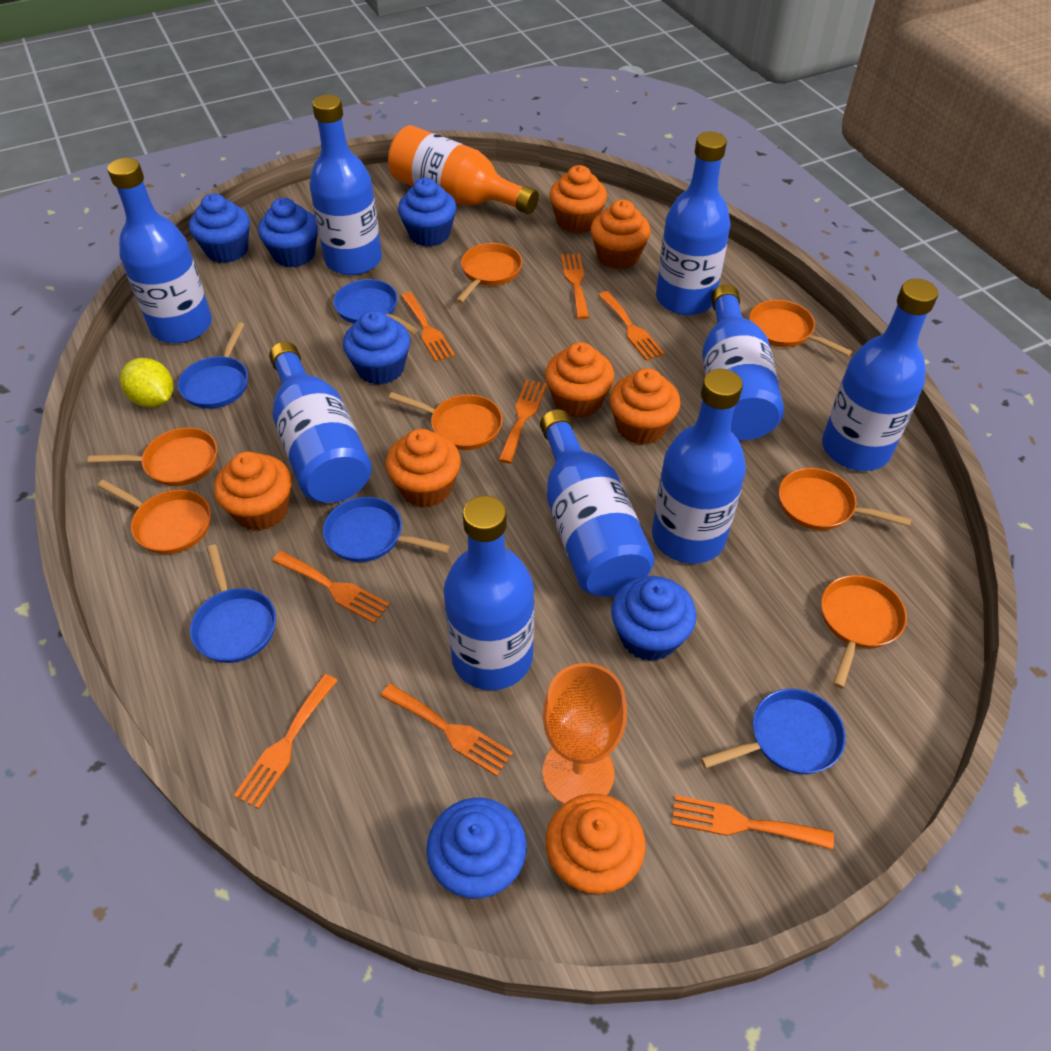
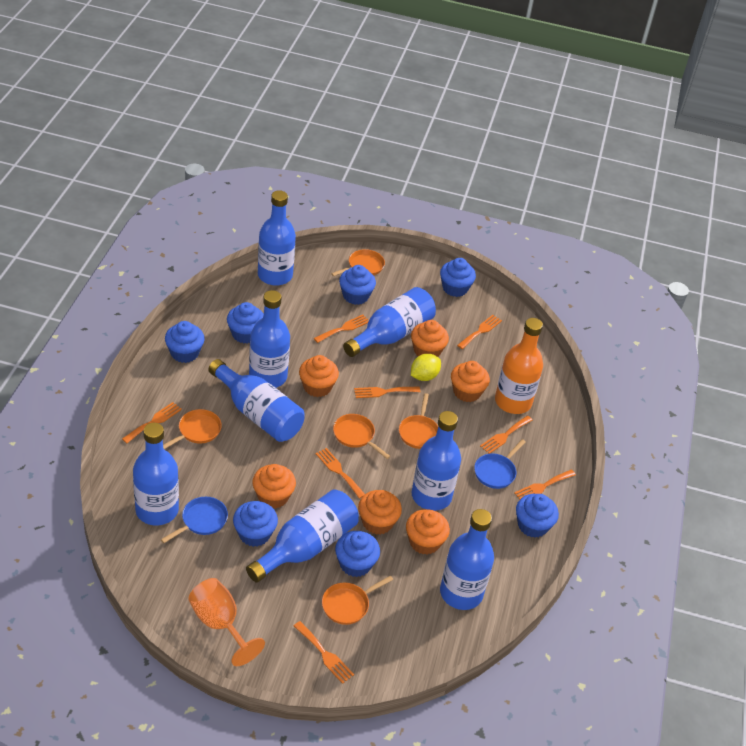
blue bottle: [107,158,212,343] [269,342,372,503] [309,95,382,275] [443,495,535,690] [540,409,654,597] [652,369,746,564] [656,132,731,315] [702,284,784,440] [822,279,938,471] = 9 -> [133,423,179,526] [208,359,304,442] [246,489,359,583] [249,290,290,388] [258,190,296,286] [343,287,436,357] [412,411,461,511] [440,509,494,610] = 8
blue cupcake: [189,193,250,263] [258,198,318,268] [343,310,410,385] [398,178,457,247] [426,798,527,899] [611,576,696,661] = 6 -> [165,321,205,363] [227,302,264,344] [233,501,278,547] [335,531,380,577] [339,265,376,305] [440,258,476,297] [516,494,559,538] = 7
blue pan: [178,322,248,409] [190,545,276,663] [323,497,450,562] [334,279,418,334] [701,689,846,774] = 5 -> [161,497,228,543] [474,439,526,489] = 2
orange cupcake: [214,452,292,531] [386,429,461,507] [545,342,614,418] [546,793,645,895] [550,165,607,233] [591,199,651,269] [609,368,680,445] = 7 -> [252,464,296,509] [299,355,339,397] [358,490,402,535] [406,509,450,555] [411,320,449,357] [451,361,490,402] = 6
orange pan: [88,428,217,486] [97,480,211,554] [389,392,503,450] [456,243,522,303] [749,300,852,356] [779,468,911,530] [821,575,907,689] = 7 -> [163,409,222,449] [322,576,393,625] [331,249,385,276] [333,414,390,459] [399,393,438,449] = 5

